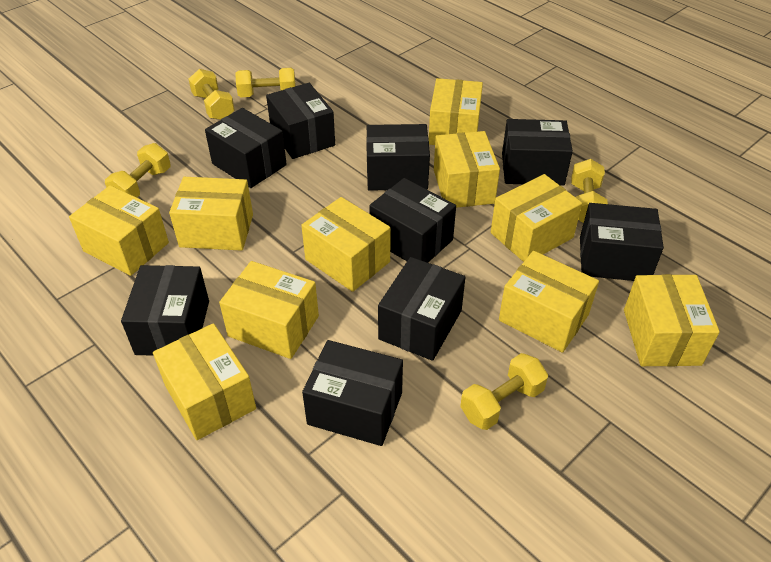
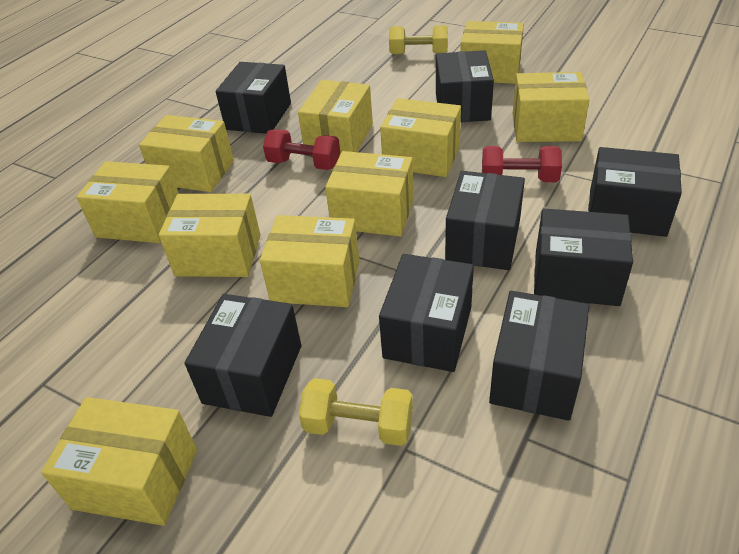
black box: [121,265,209,356] [205,108,287,188] [266,83,335,159] [302,340,403,446] [366,124,430,191] [369,178,456,263] [378,257,465,361] [502,119,573,186] [580,203,664,281] = 9 -> [184,294,301,417] [216,62,291,134] [379,254,474,372] [436,50,494,122] [445,171,525,270] [489,291,590,421] [534,209,633,306] [588,147,682,237] = 8
red dumbbell: none = 0 -> [263,129,340,170] [482,146,562,182] = 2
yellow dumbbell: [105,143,171,198] [189,69,235,120] [235,68,296,97] [460,353,548,430] [571,159,608,223] = 5 -> [299,378,413,446] [389,25,448,55] = 2

